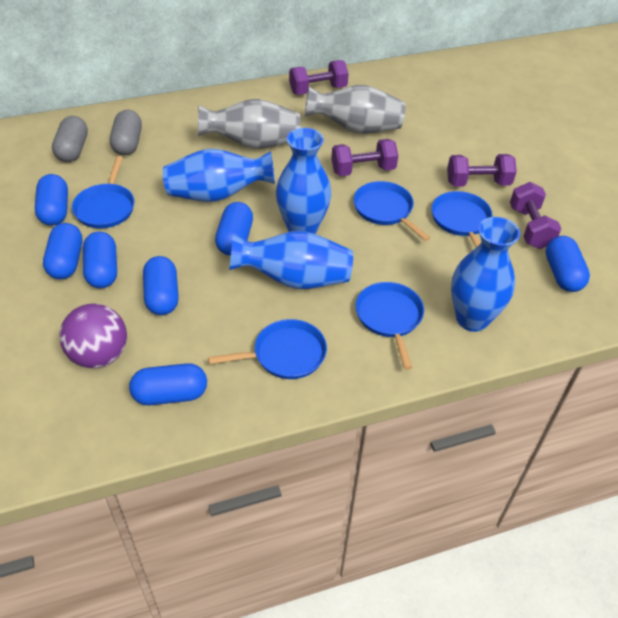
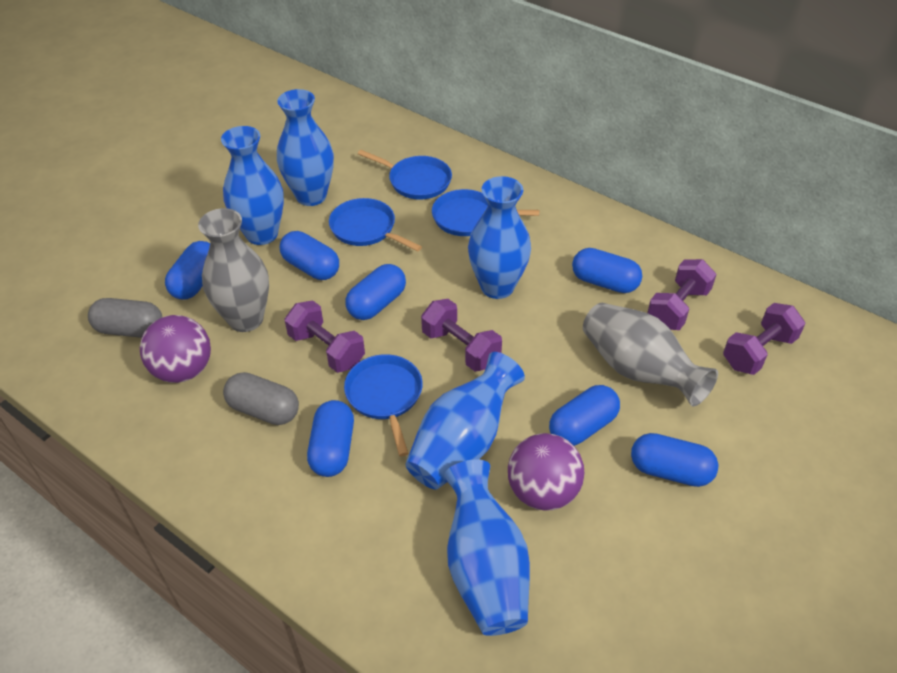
blue pan: [72,156,134,228] [208,319,327,379] [354,181,430,241] [355,282,424,370] [431,191,492,247] = 5 -> [329,198,422,252] [344,354,423,456] [358,150,452,200] [432,189,539,236] = 4
blue vase: [163,149,275,202] [229,231,353,289] [276,128,331,234] [451,217,520,332] = 4 -> [221,126,284,245] [277,89,334,206] [405,352,525,490] [444,459,530,636] [468,176,531,299] = 5
purple ball: [59,303,127,368] = 1 -> [140,315,211,383] [508,433,584,511] = 2

